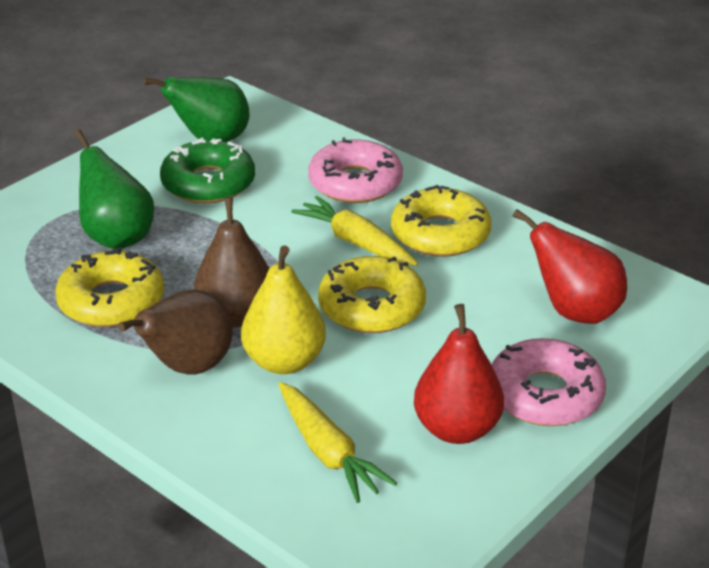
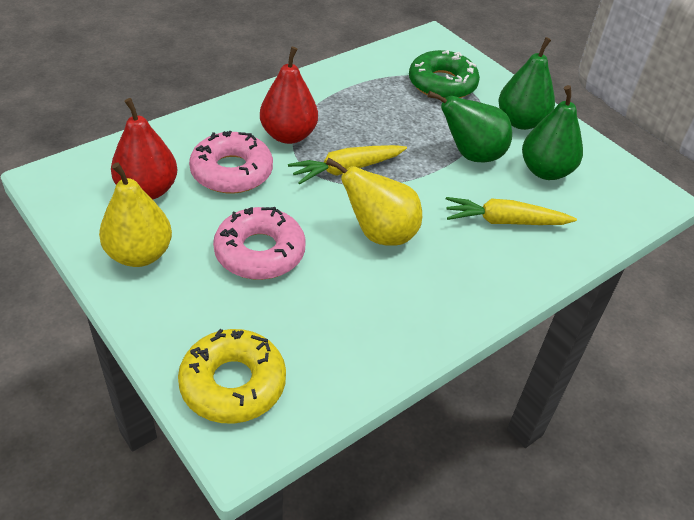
brown pear: [118,290,233,375] [194,197,270,327] = 2 -> none = 0
green pear: [74,129,154,249] [143,77,249,142] = 2 -> [428,91,512,162] [499,37,555,130] [522,85,583,180] = 3
yellow donut: [55,248,164,327] [318,256,426,333] [391,185,491,257] = 3 -> [178,329,286,424] = 1
yellow pear: [241,246,326,374] = 1 -> [99,162,172,267] [326,157,422,246] = 2

